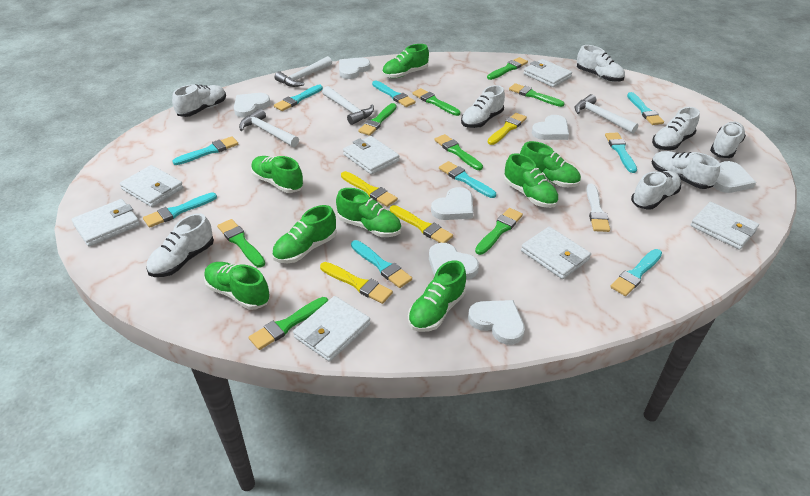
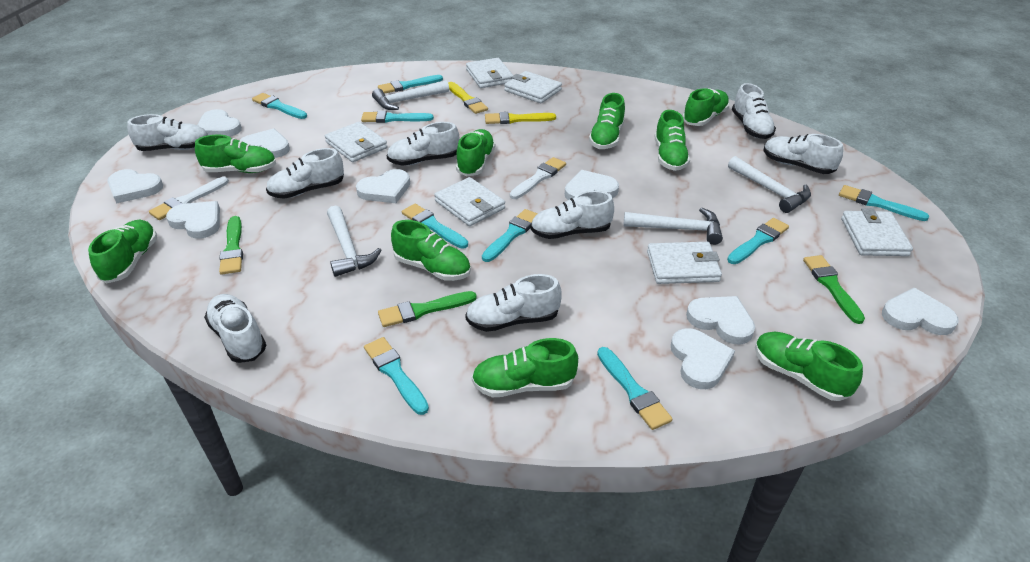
green brush: [217,219,265,267] [249,297,328,350] [358,103,397,136] [412,88,460,116] [434,134,483,170] [475,208,523,255] [487,57,528,80] [509,83,565,107] = 8 -> [219,216,243,275] [378,291,477,327] [803,255,865,324] = 3
green shoe: [204,262,270,310] [251,156,304,193] [272,205,337,263] [336,188,402,237] [382,44,429,78] [408,260,466,332] [504,153,559,208] [520,141,581,187] = 8 -> [88,220,157,283] [195,135,276,173] [391,220,471,281] [456,129,496,176] [472,338,578,397] [589,93,625,149] [654,110,690,171] [683,88,730,126] [755,332,863,401] = 9
white brush: [586,184,610,232] = 1 -> [149,177,229,220] [510,157,566,199] = 2
white heart: [234,93,271,118] [339,58,370,79] [429,243,479,280] [431,187,473,220] [468,300,525,345] [532,115,569,140] [713,161,756,193] = 7 -> [107,169,163,204] [166,201,220,239] [198,109,242,137] [239,128,290,158] [356,169,410,203] [565,170,619,200] [671,328,735,389] [686,296,755,344] [882,288,959,335] = 9
white wallet: [72,199,140,246] [120,165,183,207] [293,296,370,362] [343,136,399,175] [521,227,591,279] [523,59,572,87] [690,202,759,250] = 7 -> [325,122,387,162] [434,177,505,226] [466,58,513,88] [504,71,562,103] [647,242,722,284] [841,208,913,256] = 6
yellow brush: [320,262,393,304] [341,171,398,207] [390,205,453,243] [487,113,527,145] = 4 -> [448,82,488,114] [485,112,556,124] = 2

